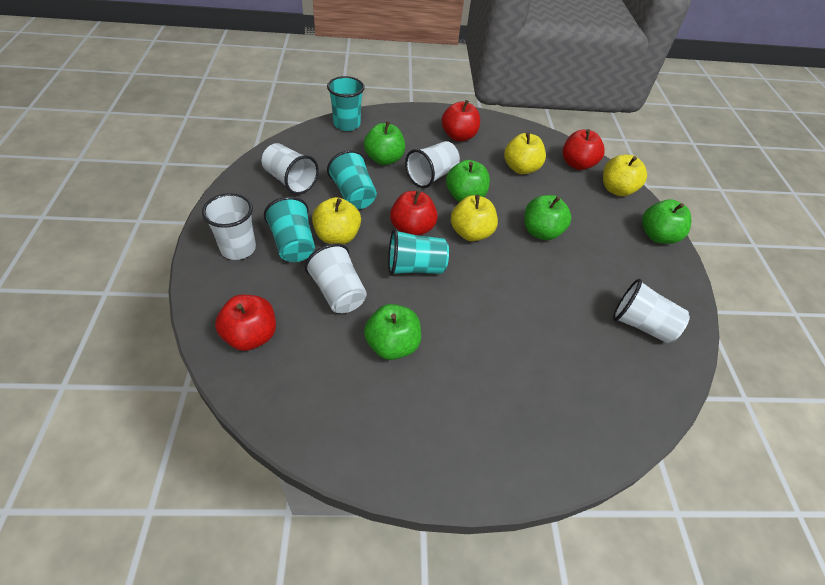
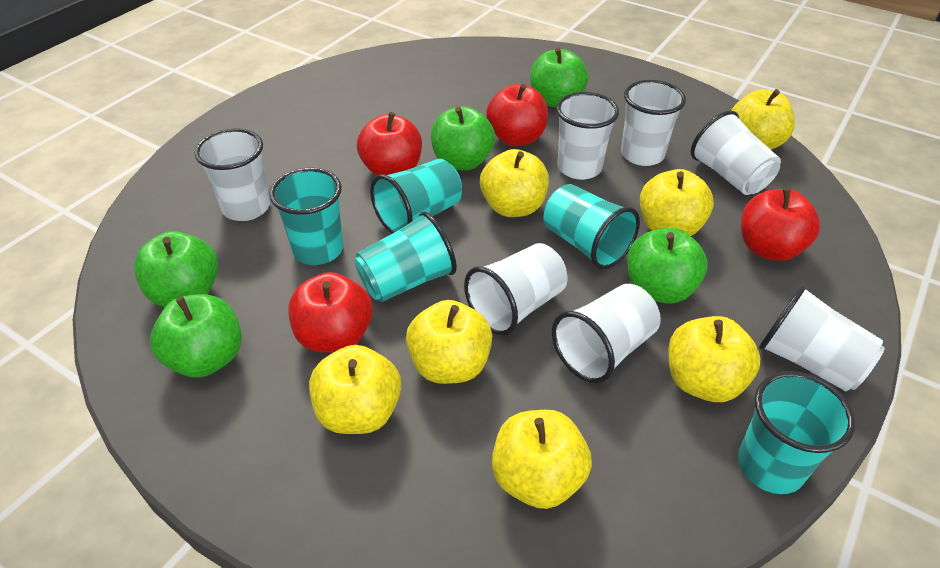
turquoise cup: [264,197,315,262] [327,76,365,131] [327,150,377,209] [388,229,449,276] = 4 -> [269,168,343,265] [354,212,457,302] [370,159,462,234] [544,184,640,270] [738,371,855,494] = 5
white cup: [202,193,256,260] [262,143,319,195] [305,243,367,313] [405,141,460,188] [613,279,690,343] = 5 -> [195,129,270,221] [464,243,567,335] [552,284,661,383] [556,92,619,180] [621,80,686,166] [691,111,781,195] [759,285,885,391] = 7
yellow apple: [312,197,361,244] [451,195,498,242] [504,132,546,174] [603,155,647,196] = 4 -> [309,345,401,434] [406,300,492,384] [480,149,549,217] [492,410,592,509] [640,169,714,236] [668,316,760,402] [731,89,795,150] = 7

